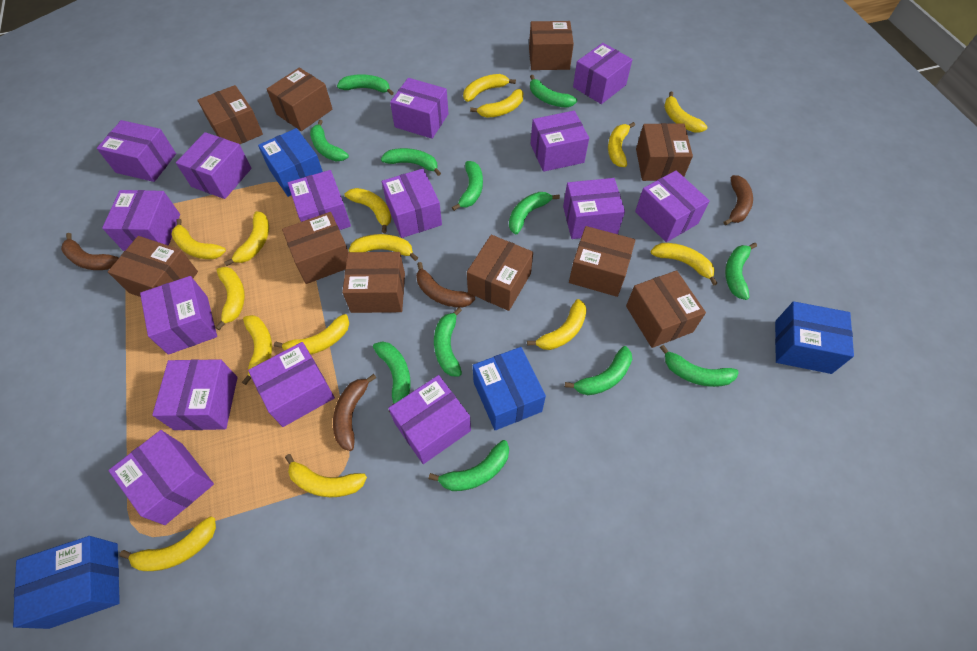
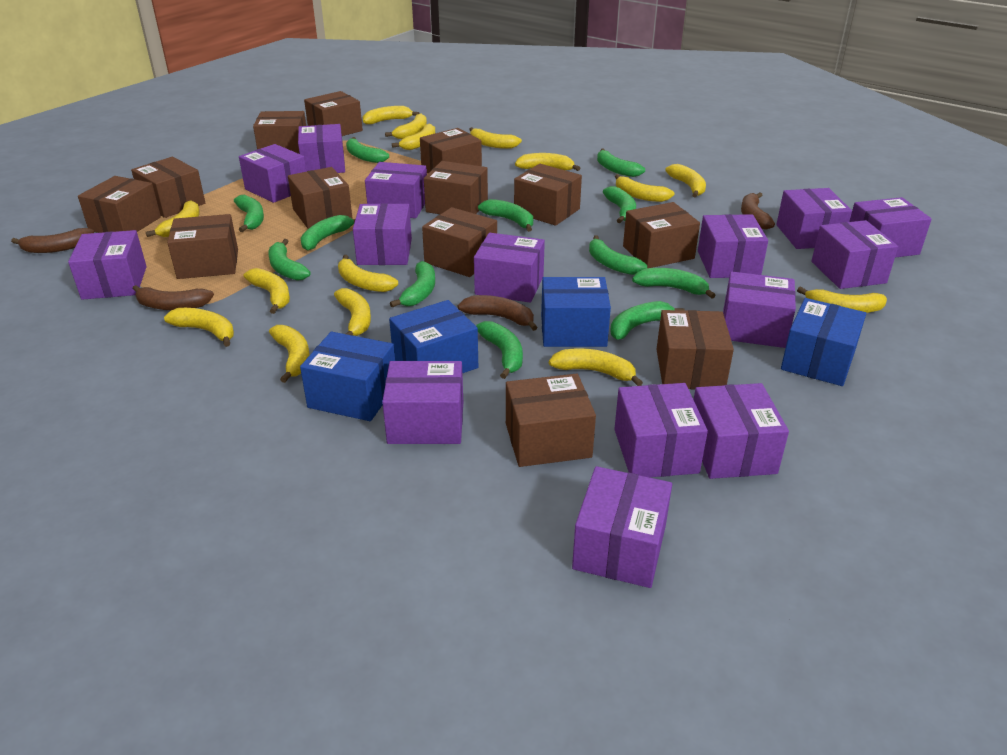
brown box: [108,236,198,297] [197,85,263,144] [267,68,332,131] [282,212,348,284] [342,252,405,313] [467,235,533,311] [529,21,574,70] [569,226,635,297] [626,270,706,348] [636,123,693,181] = 10 -> [78,176,161,233] [131,157,205,218] [167,214,238,279] [253,111,306,154] [288,167,353,229] [304,91,363,136] [420,128,482,173] [422,207,497,277] [424,161,488,214] [506,374,596,467] [514,164,582,226] [623,202,700,268] [656,310,734,389] = 13

